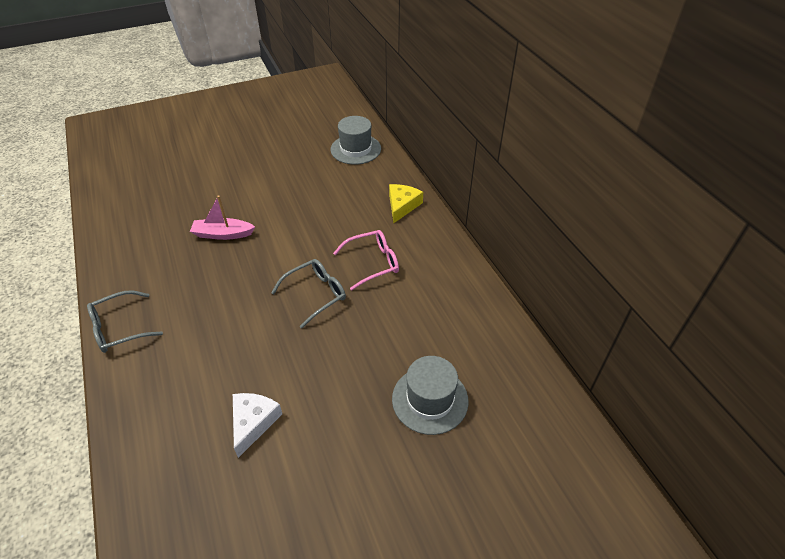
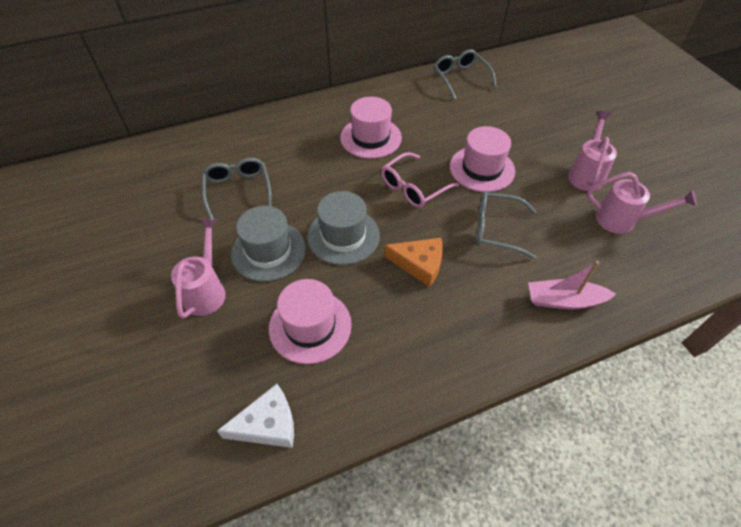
grey glasses: [87,290,163,353] [271,259,346,329] = 2 -> [202,158,272,220] [434,50,497,99] [476,192,537,259] = 3
orange cheese: none = 0 -> [384,238,443,287] = 1
pink hat: none = 0 -> [269,279,352,364] [340,97,402,159] [450,126,515,192] = 3
pink watering can: none = 0 -> [171,219,226,319] [568,111,617,191] [587,172,697,234] = 3
yellow cheese: [389,184,423,223] = 1 -> none = 0

